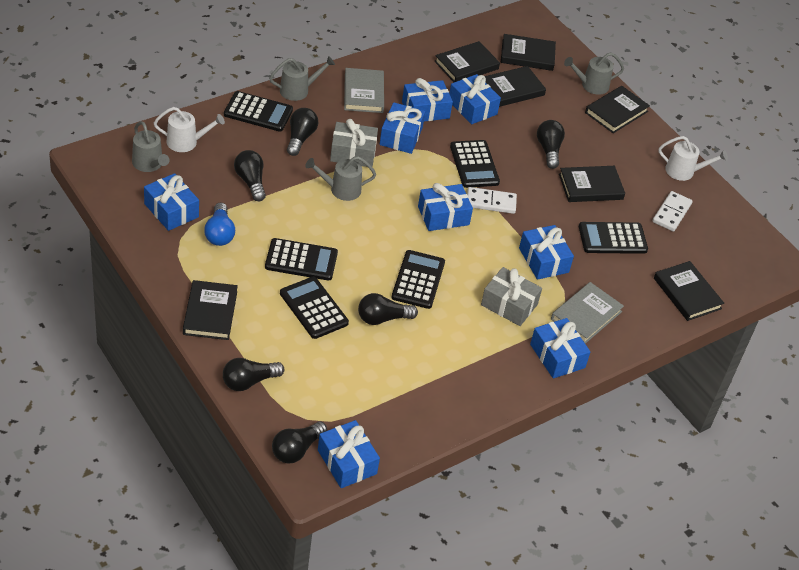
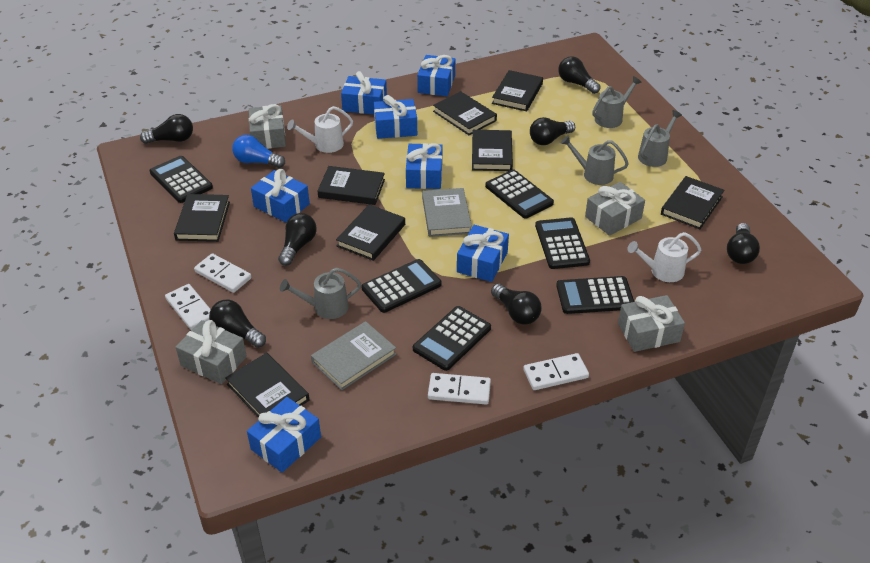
black book: [183,280,238,340] [434,41,500,82] [485,66,546,107] [501,34,556,71] [559,166,625,202] [585,86,650,133] [654,261,724,321] = 7 -> [174,194,230,242] [225,353,309,417] [317,166,385,205] [336,204,405,261] [433,91,497,135] [472,130,513,171] [492,70,543,111] [661,176,724,229] = 8
black light bulb: [223,358,284,391] [234,150,266,201] [272,421,327,464] [287,108,318,156] [358,293,418,325] [537,120,565,169] = 6 -> [140,114,193,144] [209,300,266,348] [278,213,317,266] [491,283,542,325] [530,117,575,145] [558,56,601,94] [727,223,760,264] = 7
blue gift: [144,173,199,231] [318,420,380,488] [380,102,425,154] [402,78,453,121] [418,183,473,231] [449,74,501,124] [519,225,574,280] [530,318,591,378] = 8 -> [247,397,321,472] [251,169,310,223] [341,71,387,114] [374,95,417,139] [406,143,443,189] [417,55,455,96] [457,225,509,282] = 7
grey gift: [330,119,378,167] [481,267,542,326] = 2 -> [176,320,247,384] [249,104,286,149] [585,182,645,236] [618,295,685,352] = 4
white domino: [467,187,517,214] [653,191,692,232] = 2 -> [165,284,211,330] [194,253,252,293] [428,373,491,404] [523,353,589,390] = 4

